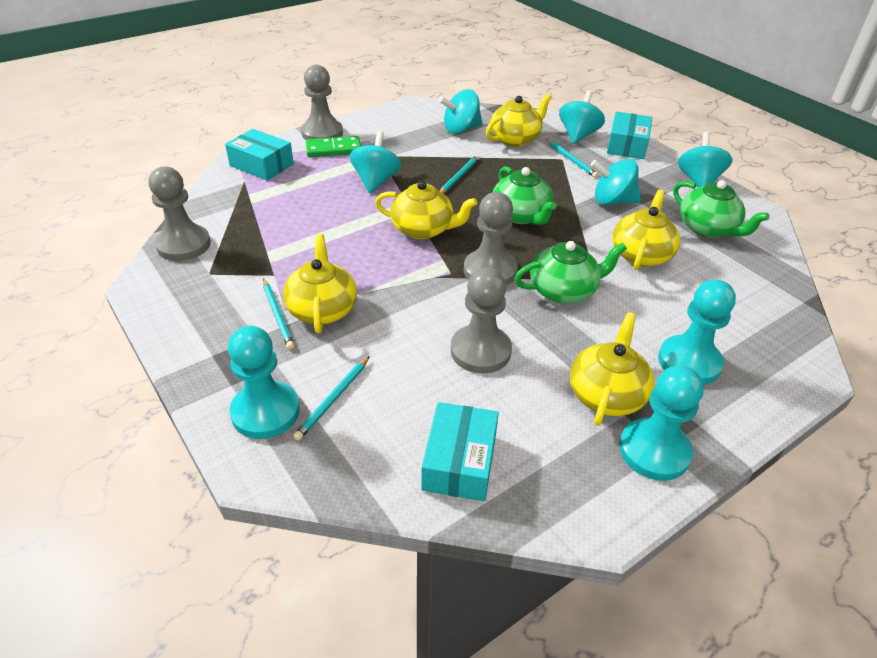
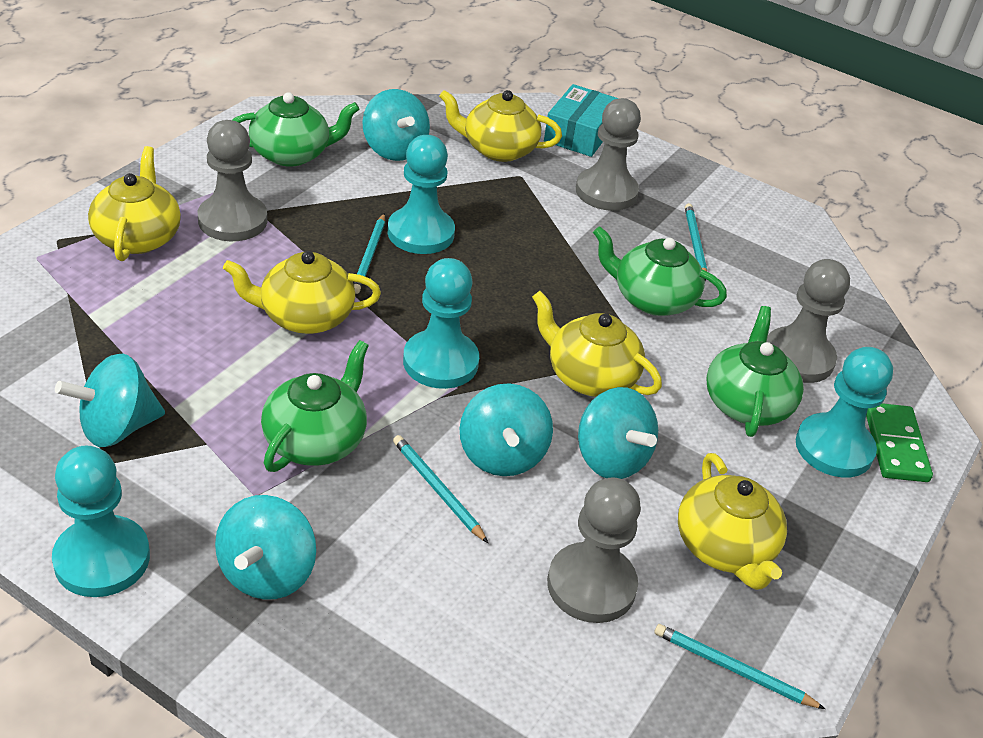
green teapot: [493,166,556,225] [514,241,627,304] [673,180,770,238] = 3 -> [233,92,360,167] [261,340,369,472] [593,226,727,316] [706,306,804,437] = 4
turquoise box: [225,129,294,181] [421,402,499,501] [607,112,652,159] = 3 -> [544,84,619,157] = 1
turquoise pawn: [228,326,300,439] [619,365,704,481] [658,279,736,385] = 3 -> [52,445,150,597] [388,135,455,254] [403,258,479,389] [796,347,893,478] = 4

